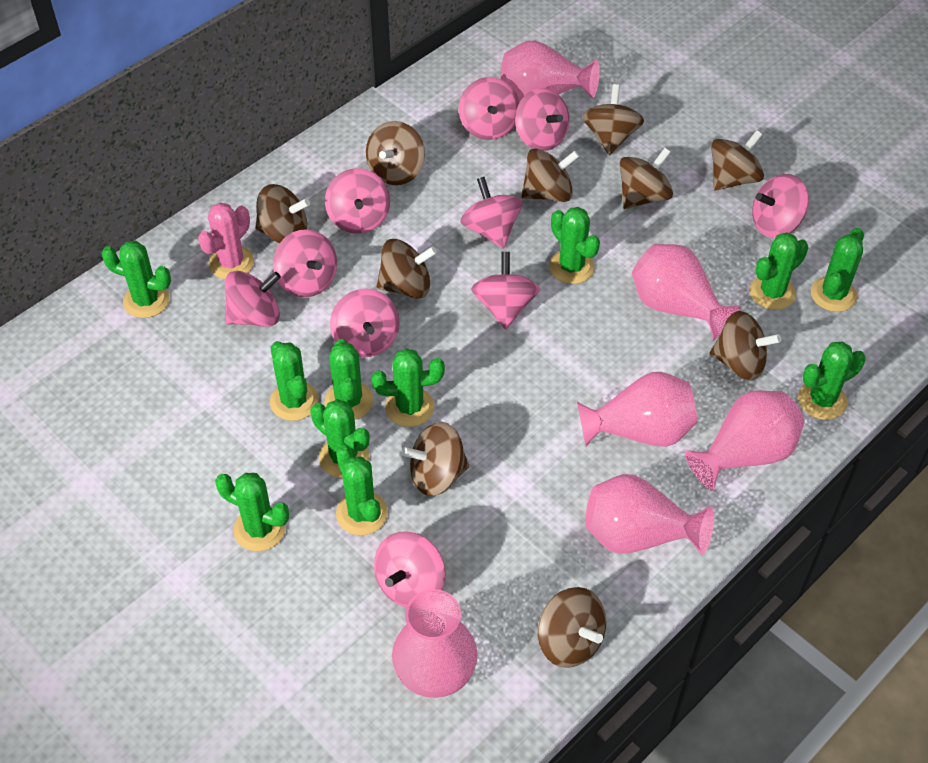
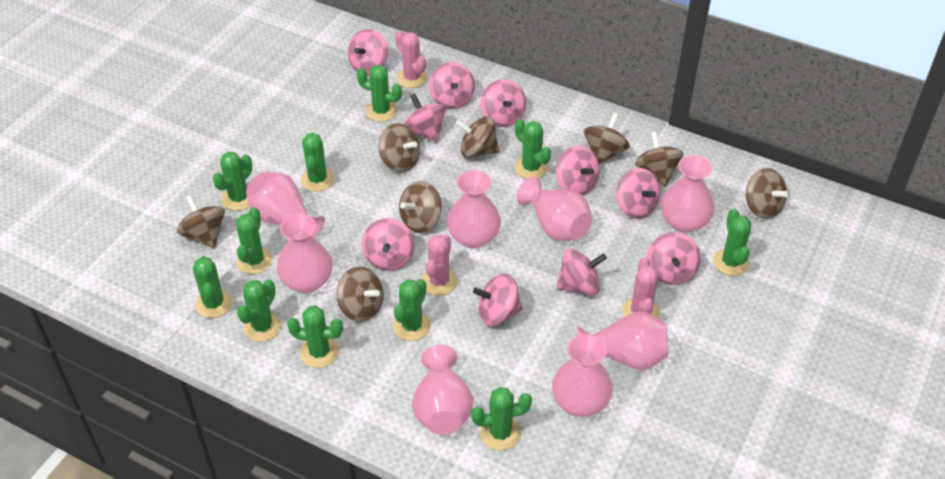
brown spinning top: [255,184,310,244] [366,121,425,185] [377,239,437,299] [401,422,469,496] [521,149,579,202] [538,587,606,668] [582,84,644,155] [620,148,673,209] [710,311,781,381] [711,130,764,191] = 10 -> [177,194,225,248] [336,267,384,322] [378,123,420,172] [399,181,442,232] [455,116,499,158] [584,113,630,164] [635,132,684,187] [746,168,788,219] = 8
pink cactus: [198,203,254,279] = 1 -> [395,31,428,88] [422,234,458,296] [622,257,660,318] = 3
pink vase: [392,589,478,698] [501,41,600,101] [577,372,697,447] [585,474,714,555] [632,244,741,341] [685,390,804,491] = 6 -> [246,172,325,238] [277,214,332,293] [412,345,473,435] [447,170,501,248] [517,177,592,241] [552,334,613,417] [577,311,668,370] [661,155,714,233] = 8

